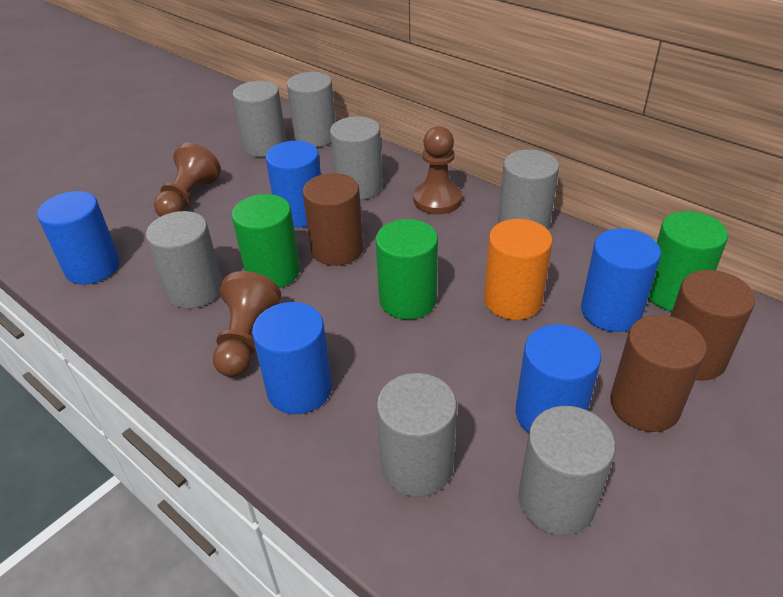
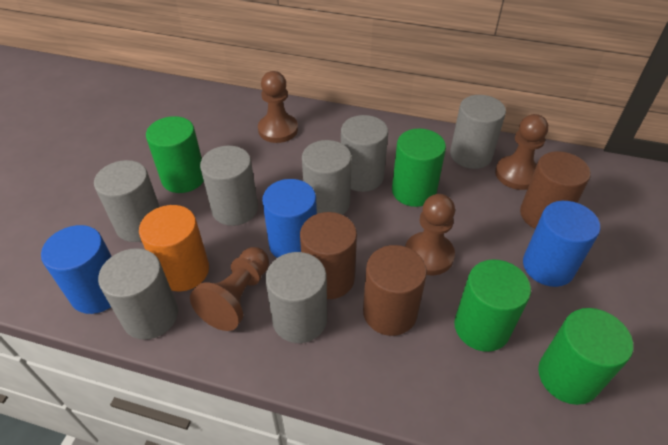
blue cylinder: [37,191,120,285] [252,302,332,414] [265,141,321,227] [516,324,601,433] [581,228,661,332] = 5 -> [41,225,112,314] [262,179,317,258] [523,201,600,287] = 3
brown pawn: [154,143,221,217] [213,271,281,377] [413,126,462,214] = 3 -> [190,247,269,331] [258,71,298,143] [405,194,455,275] [495,114,548,190] = 4
green cylinder: [232,194,300,288] [376,219,438,320] [648,211,728,311] = 3 -> [146,116,204,193] [392,129,446,207] [454,259,531,352] [538,308,633,405] = 4

